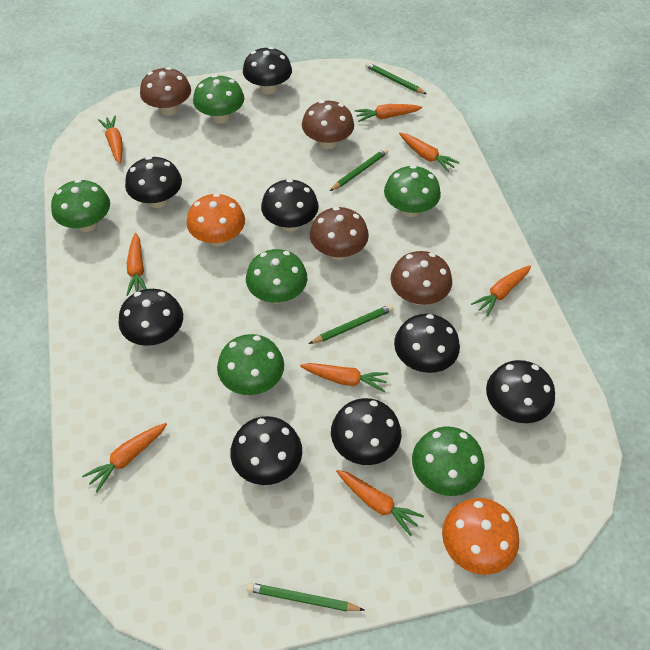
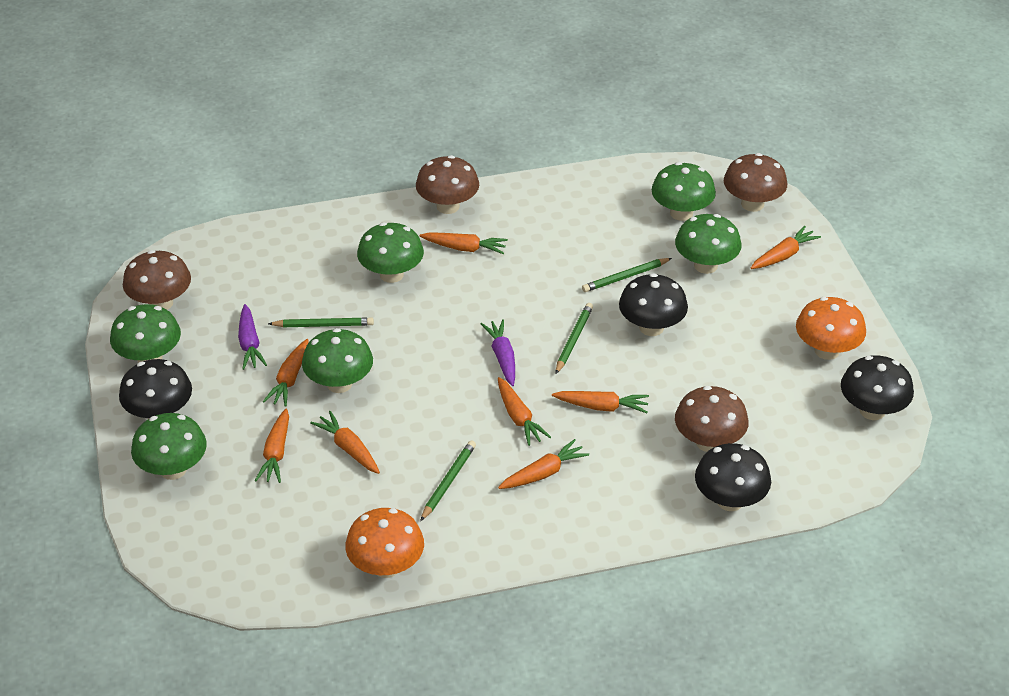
black mushroom: [118,289,183,346] [125,156,182,208] [230,416,302,485] [243,47,292,94] [261,179,319,231] [331,398,401,465] [394,314,460,373] [486,360,555,423] = 8 -> [119,359,192,419] [619,273,688,336] [695,443,771,511] [841,355,914,420] = 4
purple carrot: none = 0 -> [238,304,267,370] [481,319,515,386] = 2

